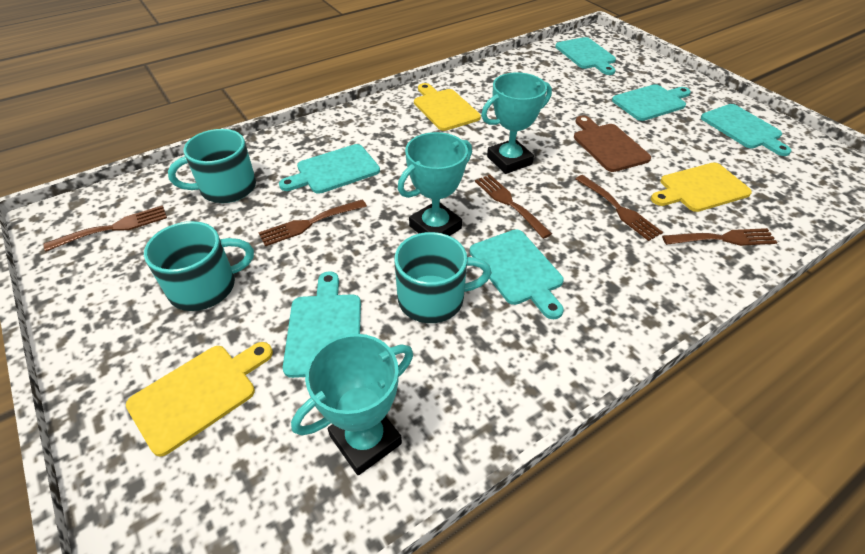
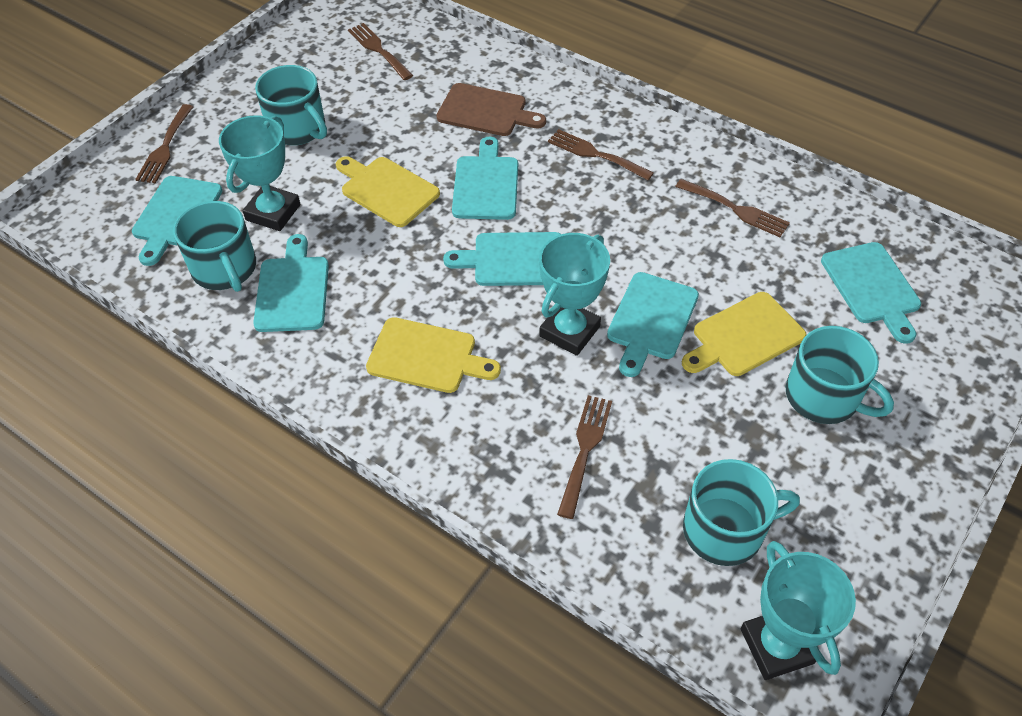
turquoise mug: [144,221,254,311] [168,129,256,203] [394,232,492,323] = 3 -> [173,201,256,292] [255,65,327,145] [683,459,800,566] [786,326,894,424] = 4

